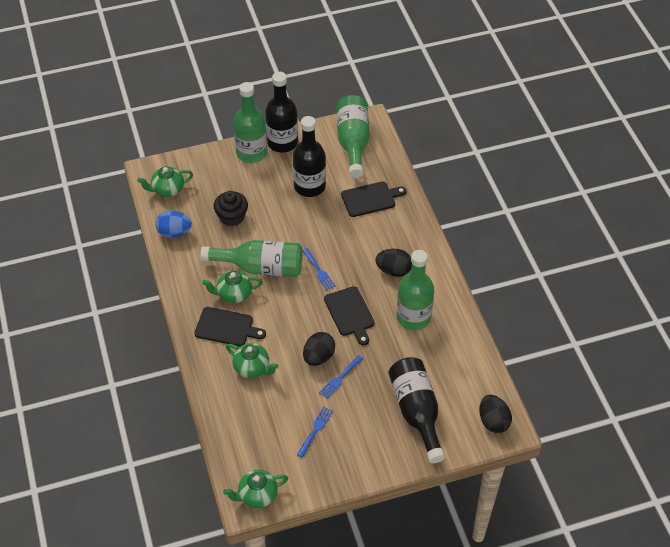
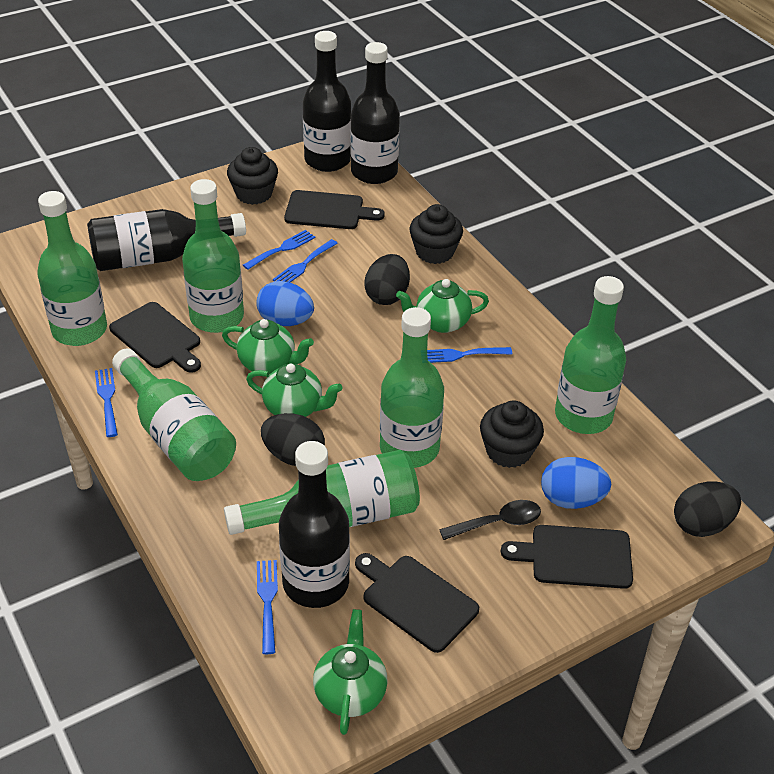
black bottle: [265,72,298,152] [293,116,326,197] [388,357,445,463] = 3 -> [87,209,246,271] [279,441,350,608] [303,31,351,172] [351,42,400,184] = 4
black cupcake: [214,191,248,226] = 1 -> [227,147,278,205] [409,204,463,264] [480,400,544,468] = 3
black cutting board: [194,307,266,346] [324,286,374,346] [341,181,406,217] = 3 -> [109,302,201,373] [284,190,385,229] [355,553,479,653] [501,525,633,589] = 4
black spoon: none = 0 -> [439,500,541,540] = 1
blue egg: [155,211,192,238] = 1 -> [257,281,314,326] [541,457,611,509] = 2
blue fork: [297,407,333,458] [302,248,336,290] [319,355,363,399] = 3 -> [95,368,118,437] [243,230,315,270] [257,560,278,654] [273,239,338,282] [427,347,512,363] = 5
green bottle: [200,240,303,277] [233,82,267,163] [337,95,370,178] [397,250,434,330] = 4 -> [37,191,107,346] [112,349,236,481] [182,179,244,333] [224,450,420,535] [380,307,444,468] [555,276,626,434] = 6

